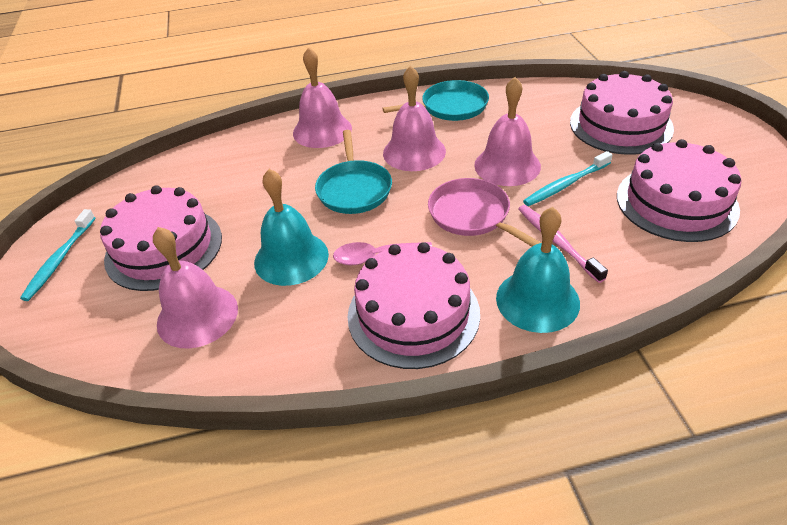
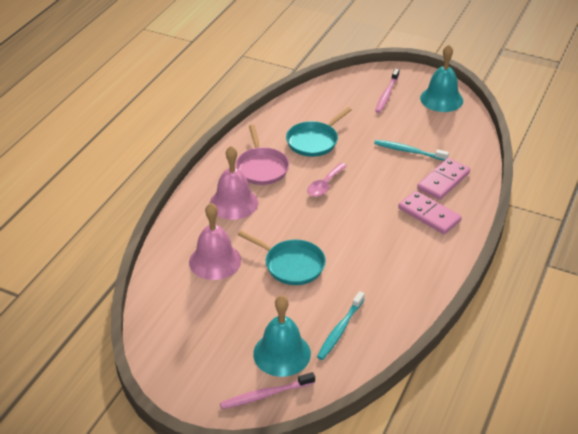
pink bell: [153,227,238,349] [293,47,352,148] [383,65,446,171] [474,77,541,186] = 4 -> [189,203,241,280] [210,146,258,220] = 2
pink cake: [100,185,222,291] [347,242,480,369] [570,71,674,155] [617,139,741,242] = 4 -> none = 0
pink domino: none = 0 -> [398,191,462,234] [417,158,470,200] = 2
pink toothbrush: [518,205,608,283] = 1 -> [220,372,315,409] [375,69,399,113] = 2

